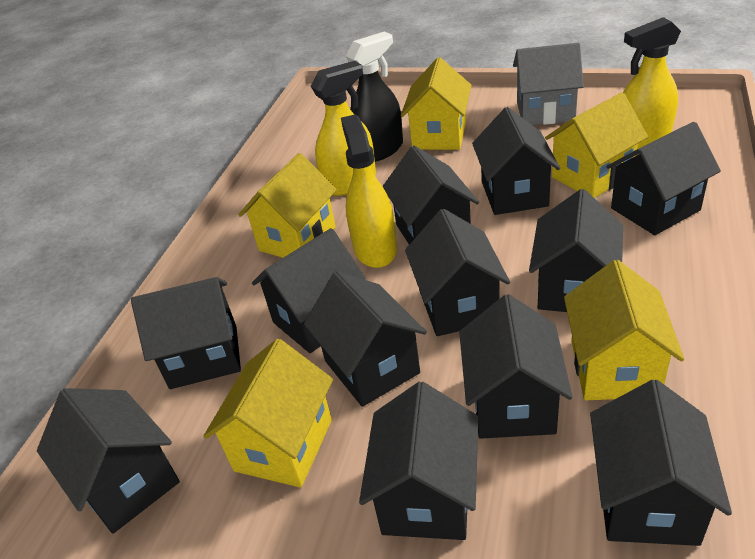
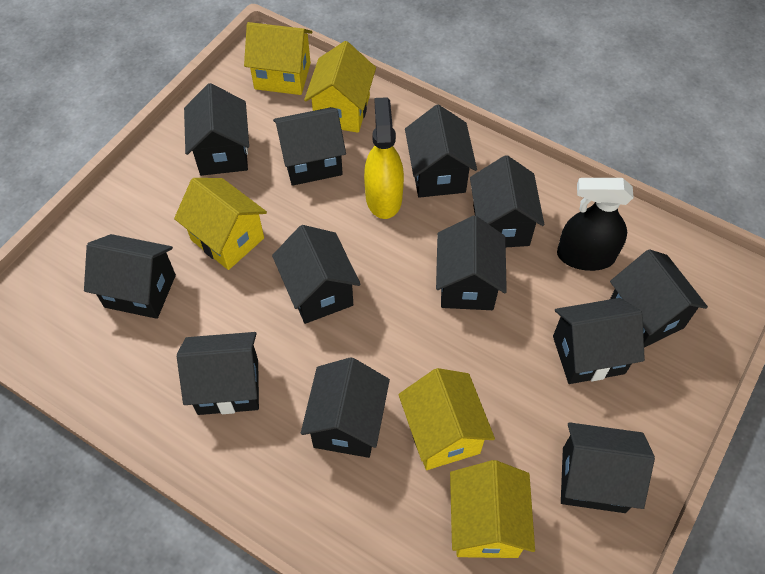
grey house: [513,43,584,125] = 1 -> none = 0
yellow spray bottle: [311,61,376,196] [341,114,397,268] [623,17,681,149] = 3 -> [364,97,404,219] = 1

